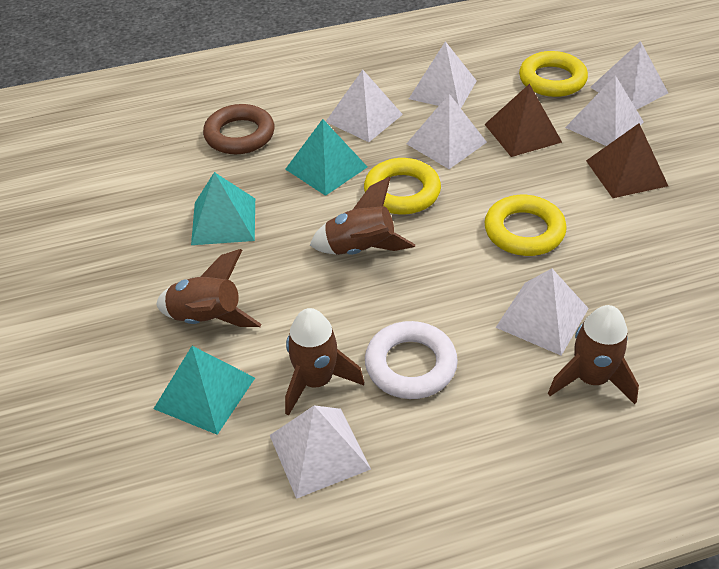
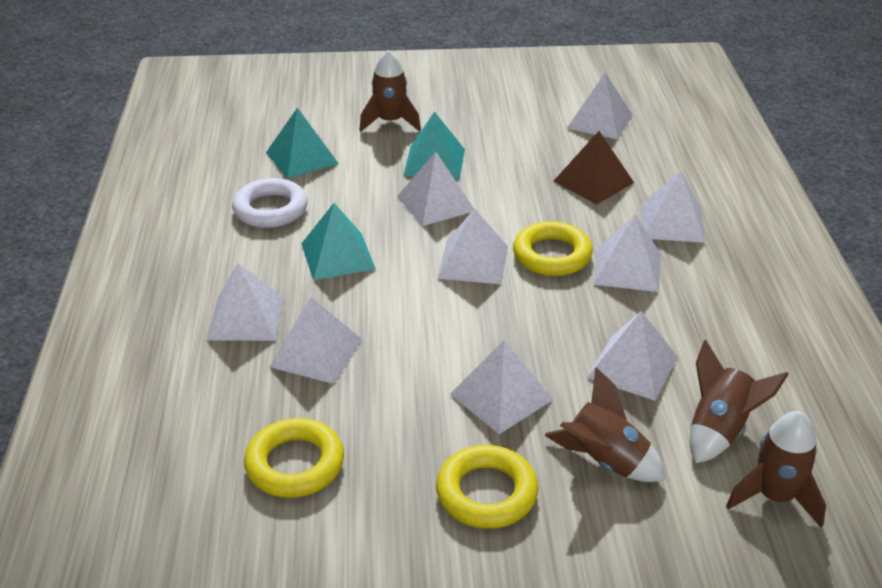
brown pyramid: [484,84,562,157] [586,123,668,198] = 2 -> [554,131,634,205] = 1
brown ring: [203,104,275,154] = 1 -> none = 0
white pyramid: [270,405,371,499] [326,70,403,142] [406,94,487,169] [409,41,477,108] [496,268,589,356] [565,75,644,146] [590,41,668,110] = 7 -> [207,263,284,341] [269,297,362,384] [397,152,474,226] [437,208,508,284] [450,341,553,434] [566,73,632,140] [587,311,678,401] [593,215,661,292] [641,171,705,243] = 9

